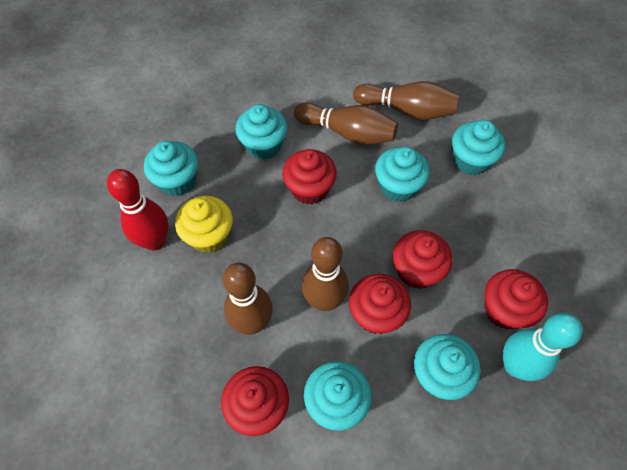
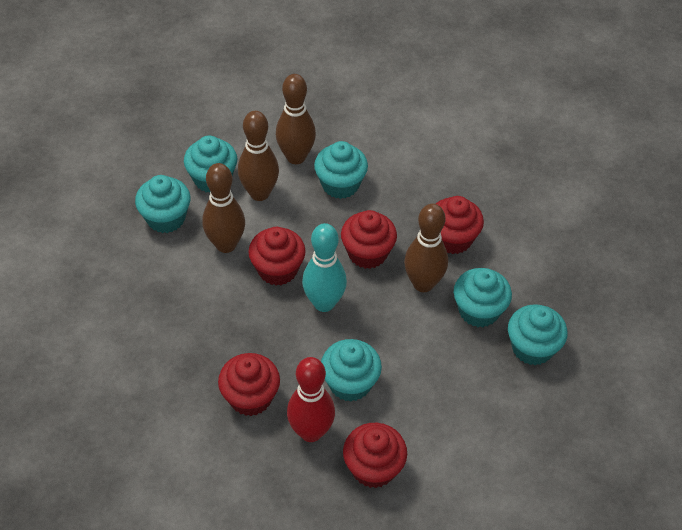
yellow cupcake: [175,196,233,253] = 1 -> none = 0

